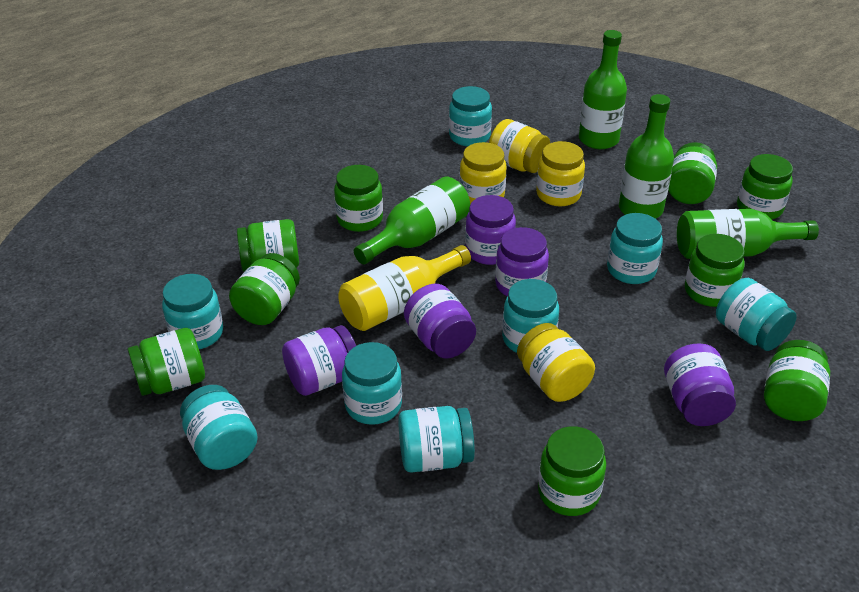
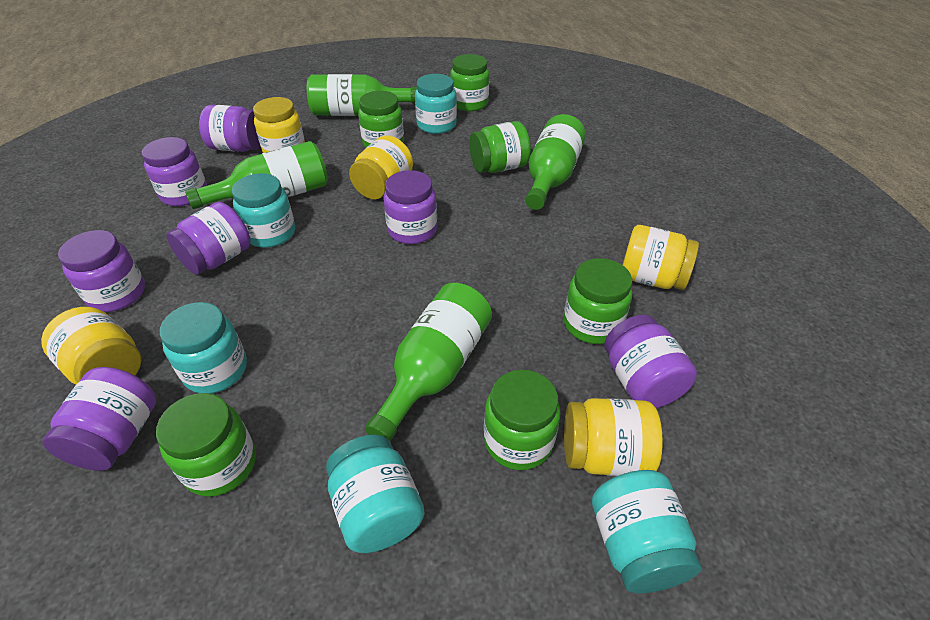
green jar: [128,328,205,396] [229,253,300,325] [237,219,299,272] [334,165,383,232] [538,426,606,516] [668,142,717,204] [685,234,745,307] [737,154,793,219] [764,340,830,421] = 9 -> [156,393,256,497] [358,91,404,148] [450,54,489,111] [469,121,531,173] [484,370,560,470] [564,258,632,344] = 6
purple jar: [282,325,356,396] [404,284,476,359] [465,195,516,265] [495,227,549,297] [664,344,736,426] = 5 -> [43,367,156,471] [58,230,145,312] [142,137,207,206] [166,202,251,275] [199,105,260,152] [383,170,437,244] [604,315,697,408] = 7
turquoise jar: [162,274,223,349] [180,385,258,470] [342,342,402,425] [398,406,475,473] [449,86,492,146] [502,279,559,353] [607,213,663,284] [716,278,797,351] = 8 -> [160,302,247,394] [232,173,295,248] [326,435,425,553] [415,74,457,134] [592,470,702,593] = 5
yellow bottle: [338,245,471,331] = 1 -> none = 0
yellow jar: [459,142,507,204] [489,119,550,173] [517,323,595,402] [536,141,585,206] = 4 -> [41,307,141,385] [253,97,305,153] [349,135,413,199] [564,398,663,476] [623,225,699,290] = 5

